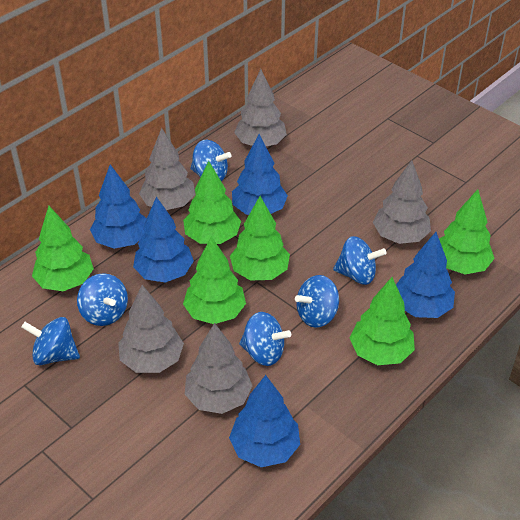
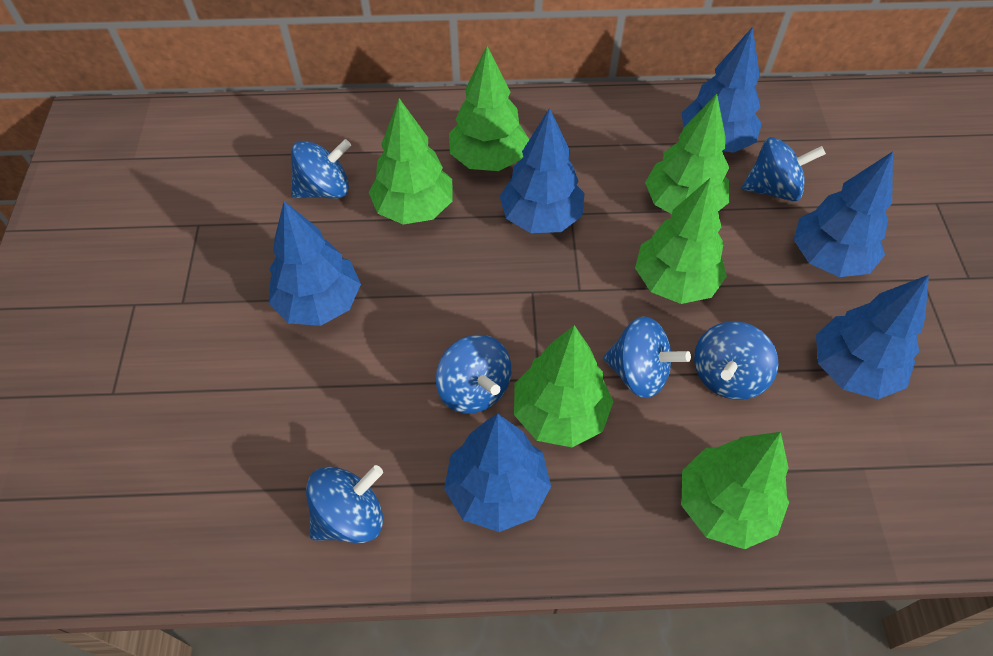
blue tree: [90,165,147,249] [133,197,194,283] [229,375,300,467] [232,134,288,215] [396,232,455,318] = 5 -> [268,201,361,326] [444,414,551,532] [499,108,585,233] [681,27,762,153] [794,151,893,277] [816,275,929,399] = 6
grey tree: [118,285,184,373] [139,128,195,210] [185,323,252,414] [234,69,287,146] [373,160,431,244] = 5 -> none = 0

